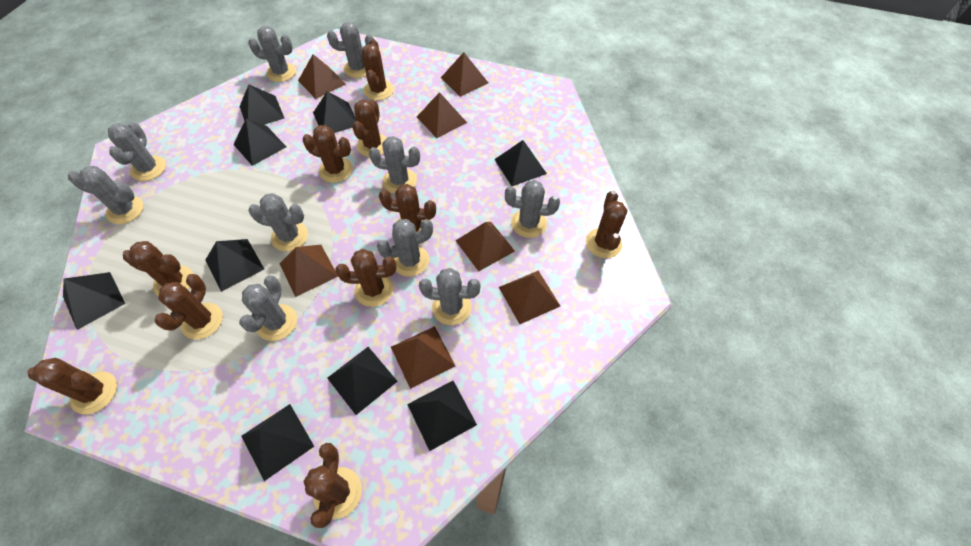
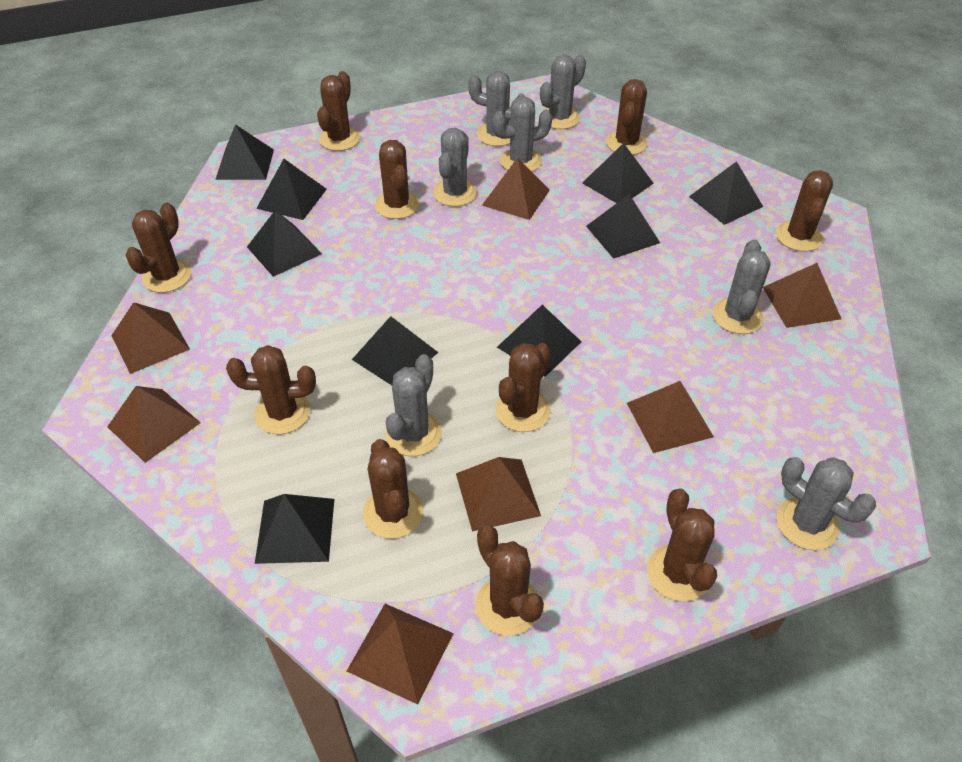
grey cactus: [68,166,144,224] [108,122,166,181] [239,276,297,341] [248,26,296,82] [248,193,308,251] [327,22,374,78] [369,136,420,194] [377,219,433,277] [419,268,481,325] [505,180,560,238] = 10 -> [385,354,442,456] [433,128,477,207] [468,71,526,146] [492,97,552,172] [540,55,586,129] [712,240,771,334] [777,457,876,550] = 7

